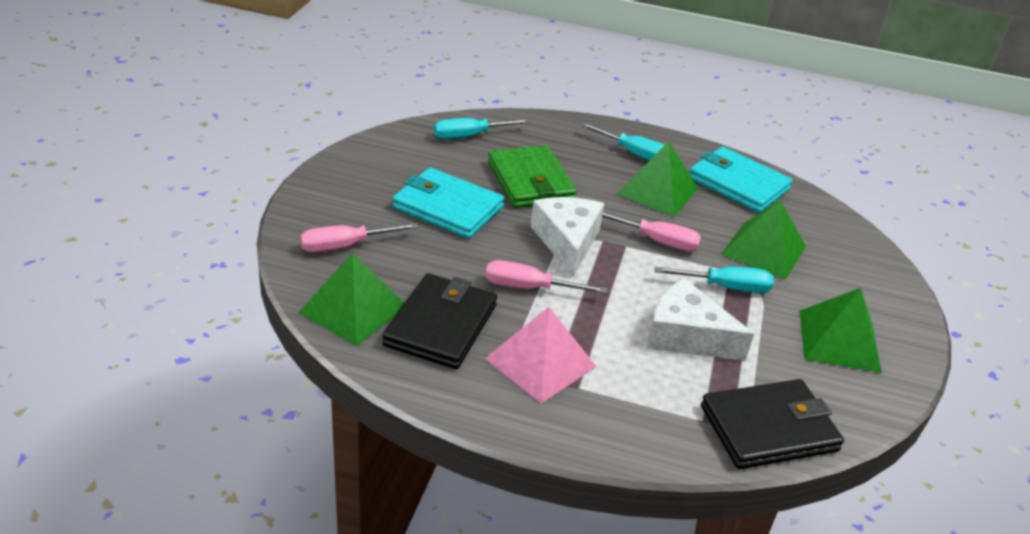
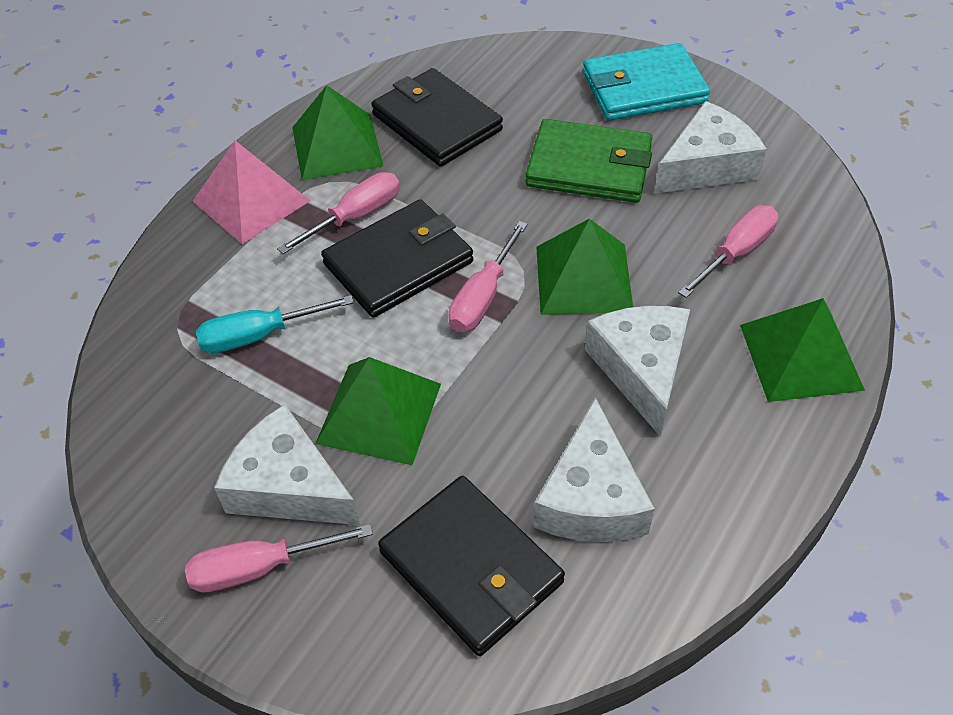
black wallet: [383,273,497,369] [701,379,844,469] = 2 -> [321,199,473,318] [371,68,503,167] [378,476,565,656] = 3
pink screwdriver: [300,223,418,253] [486,260,607,294] [602,212,701,251] = 3 -> [185,524,373,592] [277,172,400,254] [448,221,528,332] [678,205,778,298] = 4
turquoise screwdriver: [434,118,530,139] [581,123,665,161] [655,267,774,293] = 3 -> [196,295,354,353] = 1
turquoise wallet: [392,168,504,239] [690,147,793,213] = 2 -> [583,43,710,121] = 1
white cheese: [530,197,605,277] [647,278,754,361] = 2 -> [214,404,360,525] [534,397,655,542] [585,306,690,437] [654,101,767,194] = 4

